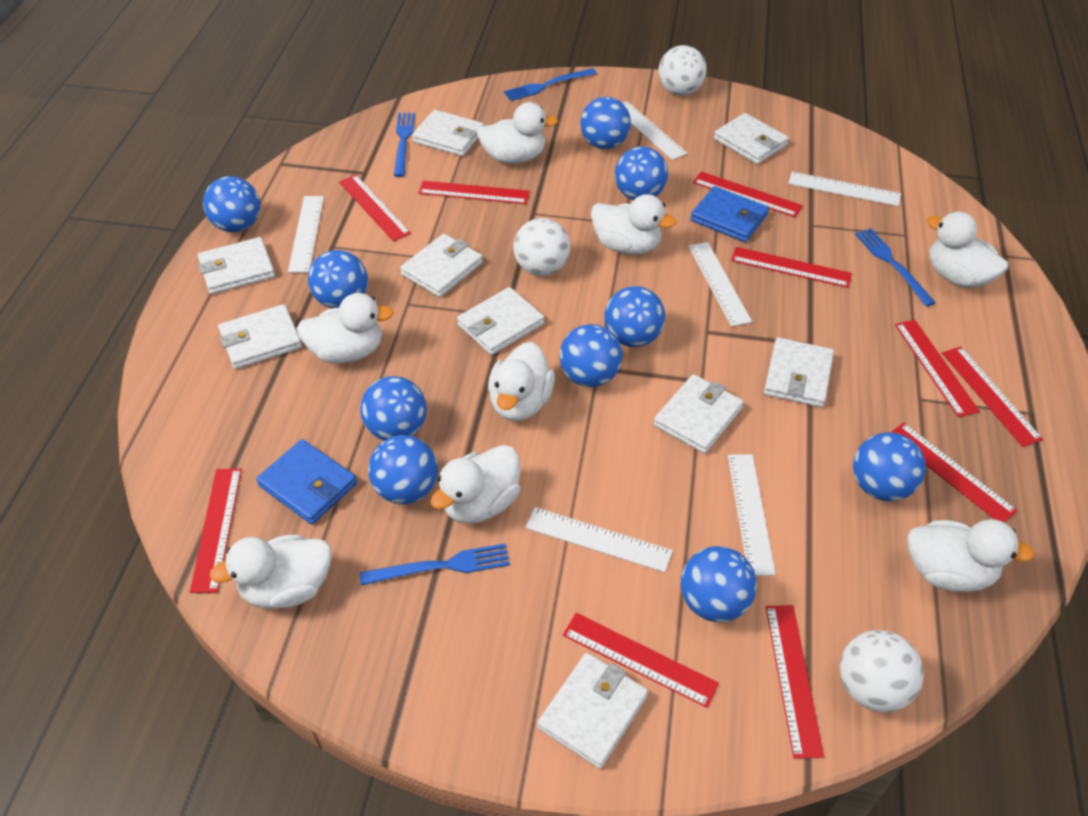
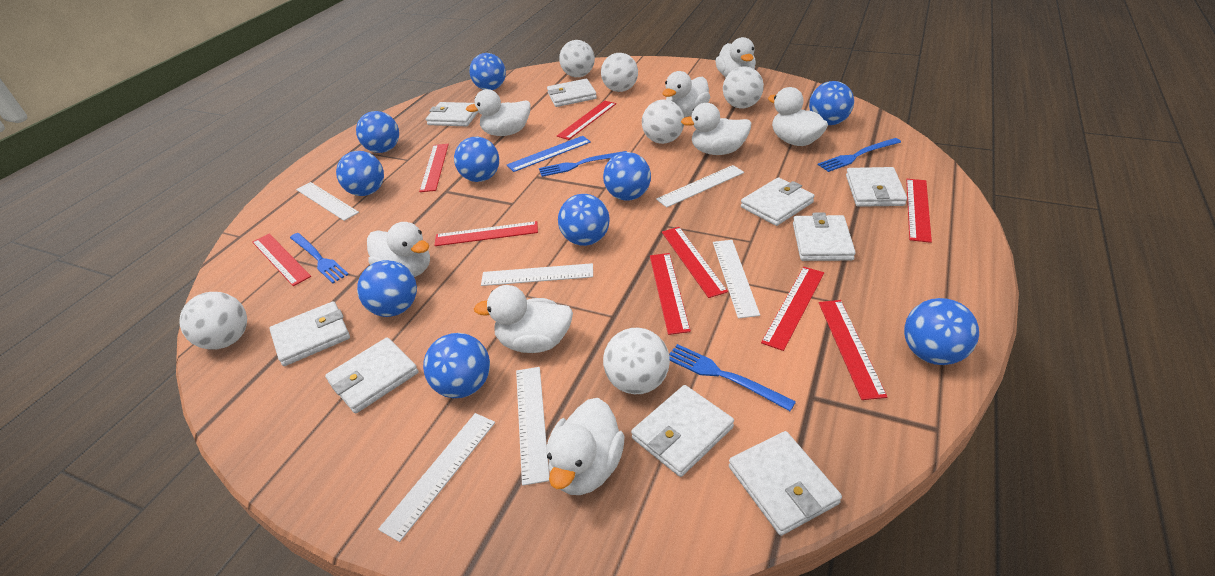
blue ruler: none = 0 -> [507,136,591,172] = 1
blue wallet: [256,439,357,524] [690,186,769,242] = 2 -> none = 0
red ruler: [190,468,242,593] [339,175,411,241] [419,181,530,204] [563,613,719,708] [693,172,803,218] [731,247,852,288] [766,605,824,759] [891,423,1017,522] [895,320,980,417] [942,347,1043,447] = 10 -> [252,234,311,286] [419,144,449,192] [434,221,538,246] [557,101,616,140] [650,253,691,335] [662,227,728,298] [761,267,824,351] [819,300,887,400] [906,179,932,243] = 9
white ball: [513,218,570,276] [658,45,706,96] [840,630,924,712] = 3 -> [179,292,247,349] [559,40,595,77] [601,53,638,92] [603,328,670,394] [642,100,684,144] [723,66,764,108] = 6

